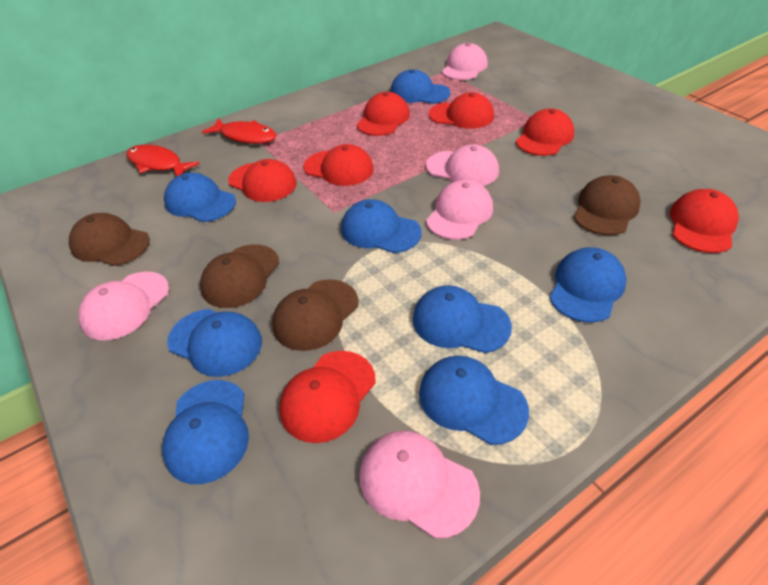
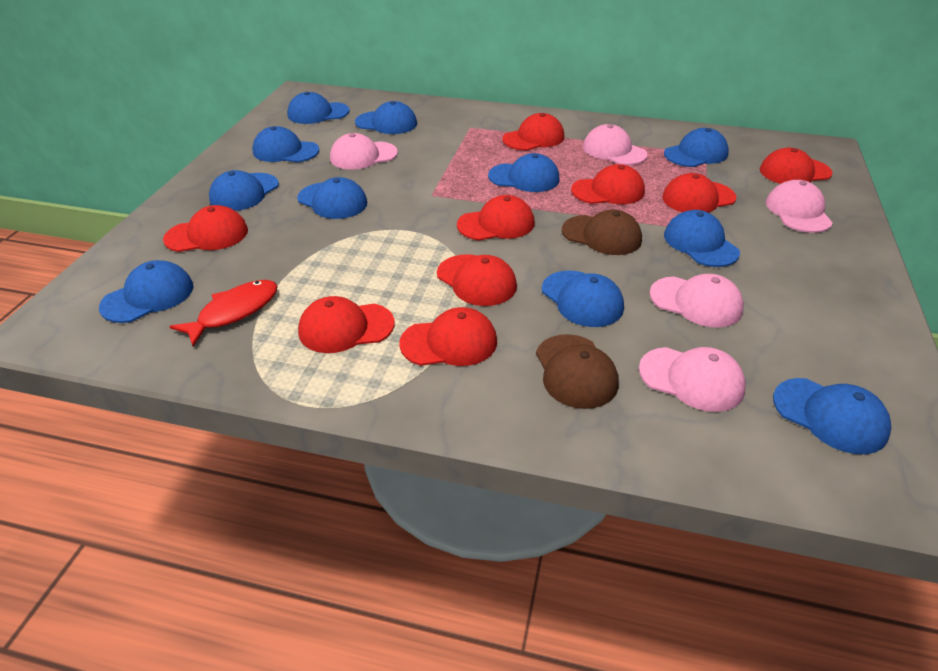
blue cap: [162,380,249,484] [164,173,236,222] [167,309,262,377] [341,199,421,253] [390,69,451,104] [413,285,512,353] [419,356,529,445] [550,247,627,323] = 8 -> [99,260,193,323] [209,170,279,211] [252,126,319,163] [287,92,349,124] [297,177,367,219] [355,101,417,134] [488,153,560,192] [542,270,624,327] [664,128,729,167] [664,210,740,267] [773,378,891,454] = 11
brown cap: [69,213,150,266] [200,244,279,308] [272,279,359,351] [574,175,641,235] = 4 -> [536,334,619,409] [562,210,642,255] = 2
red cap: [228,159,297,202] [279,351,376,443] [303,144,374,186] [357,92,410,136] [429,92,494,129] [516,108,574,156] [670,189,739,253] = 7 -> [163,205,248,252] [298,296,395,353] [399,307,497,366] [437,254,517,306] [457,195,535,241] [502,113,564,151] [571,164,645,204] [662,173,736,213] [760,148,833,184] = 9
red fish: [126,145,200,177] [202,118,277,144] = 2 -> [169,280,278,346] = 1

